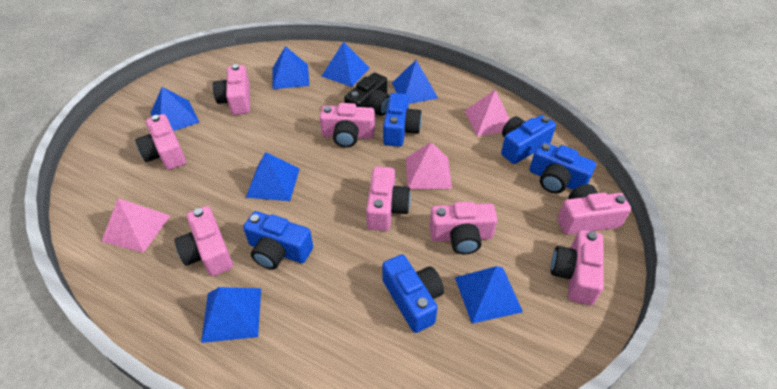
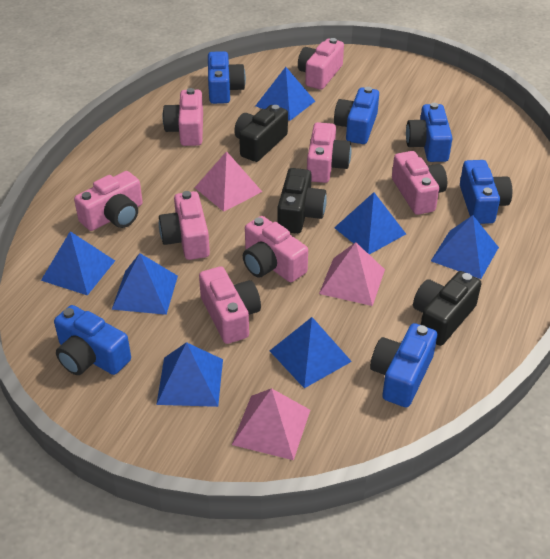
black camera: [344,73,390,116] = 1 -> [234,105,288,162] [277,168,327,234] [413,271,481,346] = 3
blue camera: [243,211,313,270] [382,254,444,333] [383,93,422,147] [501,115,556,164] [530,142,596,194] = 5 -> [54,305,131,375] [208,51,246,104] [334,87,379,144] [370,323,437,408] [406,103,453,162] [460,160,512,224] = 6

